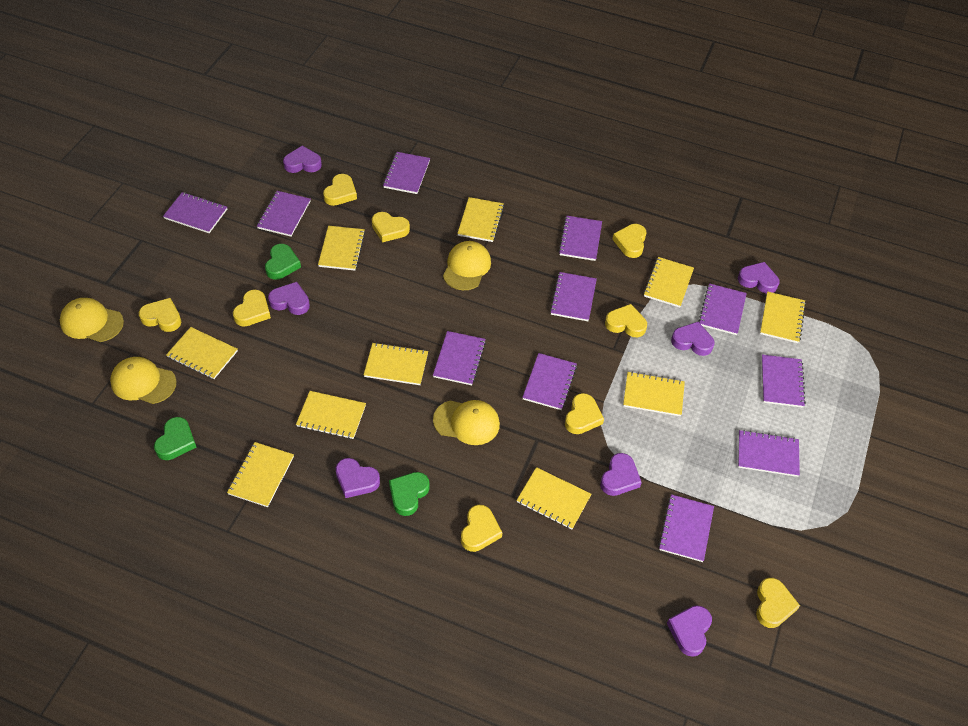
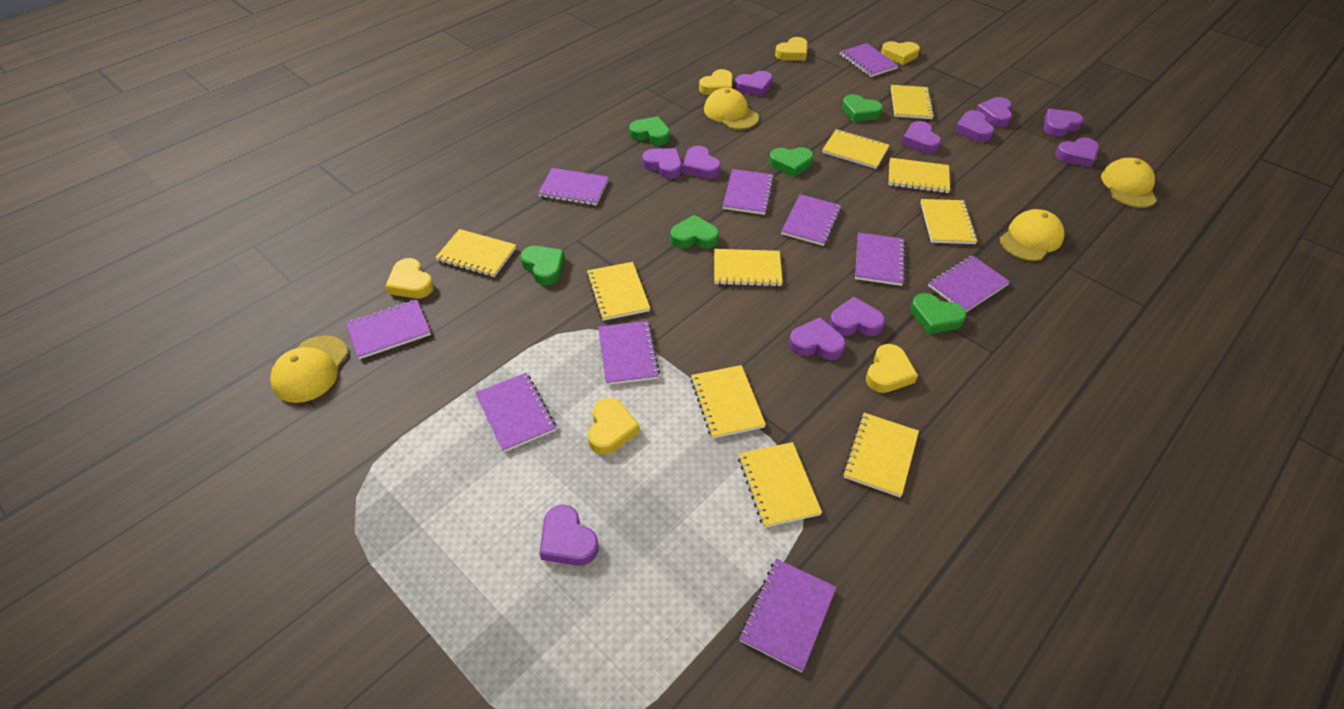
green heart: [154,417,197,460] [265,244,301,280] [389,472,430,516] = 3 -> [520,246,565,285] [629,116,670,145] [670,215,719,249] [769,147,813,177] [842,94,883,122] [910,293,966,334] = 6
purple heart: [268,282,310,315] [283,146,322,173] [336,458,380,498] [600,453,642,496] [667,605,712,657] [671,322,714,356] [738,262,779,294] = 7 -> [539,505,599,566] [642,148,682,179] [682,146,721,179] [735,71,773,97] [789,318,846,360] [829,297,885,336] [902,121,941,153] [954,110,994,142] [976,97,1012,127] [1044,109,1084,137] [1055,137,1099,168] = 11
purple notebook: [163,192,227,233] [257,191,310,237] [383,152,430,194] [433,331,486,385] [522,353,577,410] [550,272,597,321] [558,216,602,261] [658,494,714,562] [698,283,747,335] [738,430,800,477] [761,355,806,408] = 11 -> [346,299,431,359] [475,373,556,452] [538,168,609,205] [598,321,660,385] [723,169,774,215] [739,559,837,673] [781,194,842,246] [840,43,899,77] [855,232,905,286] [928,255,1010,312] = 10
yellow heart: [139,298,181,332] [233,290,271,327] [323,174,357,206] [372,212,410,242] [461,505,503,552] [565,393,604,434] [605,304,647,337] [612,224,646,258] [756,578,800,628] = 9 -> [385,258,434,299] [588,398,640,455] [699,69,733,95] [775,37,808,61] [866,344,918,393] [881,41,920,65] = 6

